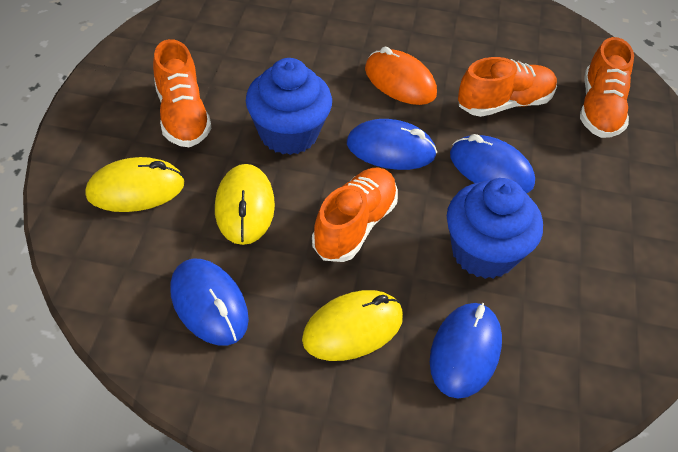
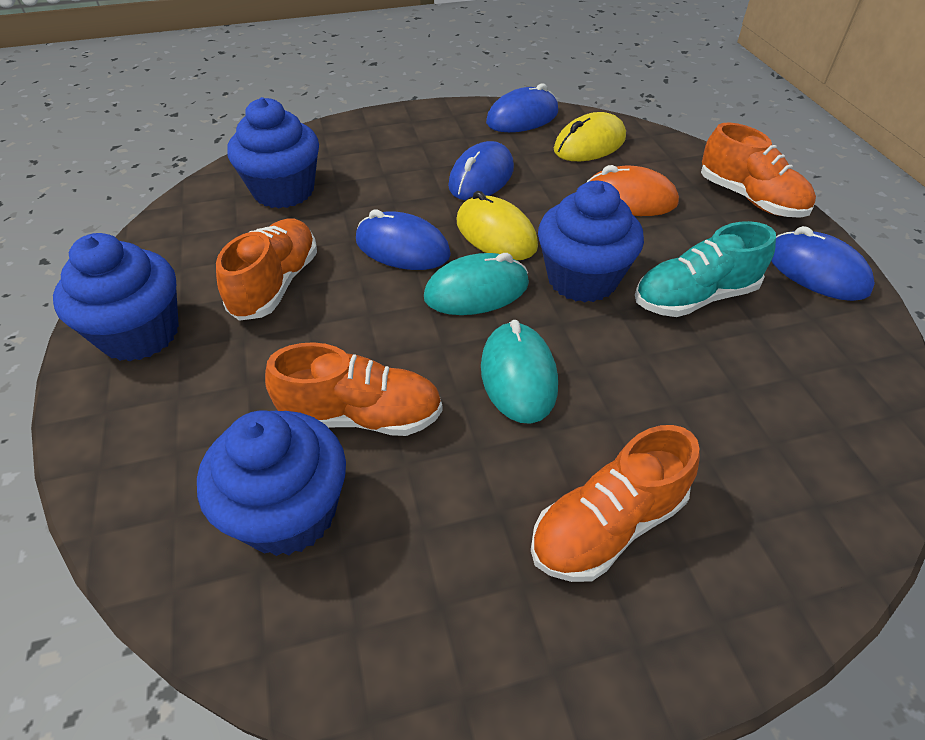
blue cupcake: [246,58,332,155] [447,178,543,279] = 2 -> [53,233,179,362] [197,410,346,556] [227,97,319,208] [538,181,644,303] = 4
turquoise mouse: none = 0 -> [424,253,529,315] [481,320,558,424] = 2
turquoise shoe: none = 0 -> [635,221,776,317] = 1
yellow mouse: [86,157,185,212] [215,164,275,245] [302,290,403,361] = 3 -> [457,191,538,260] [554,112,626,161] = 2

